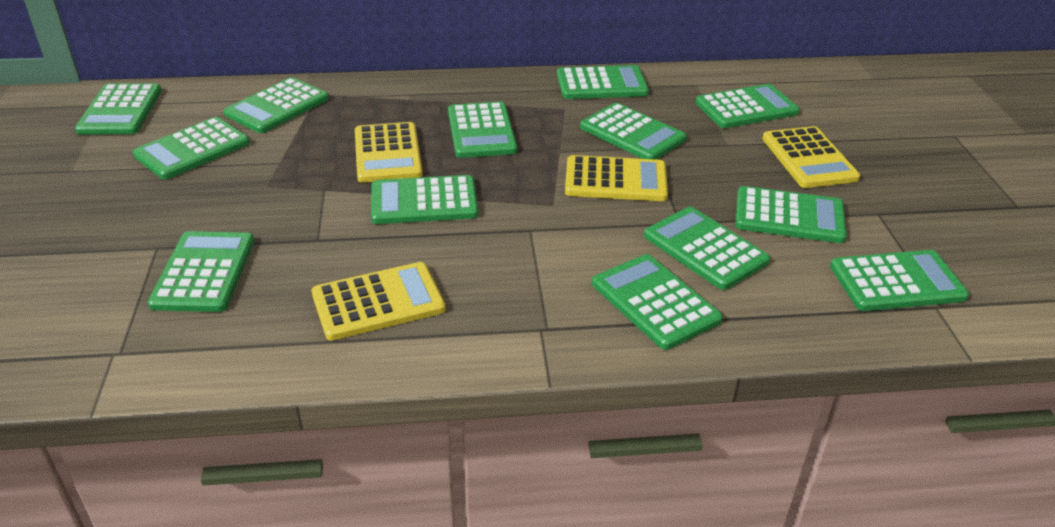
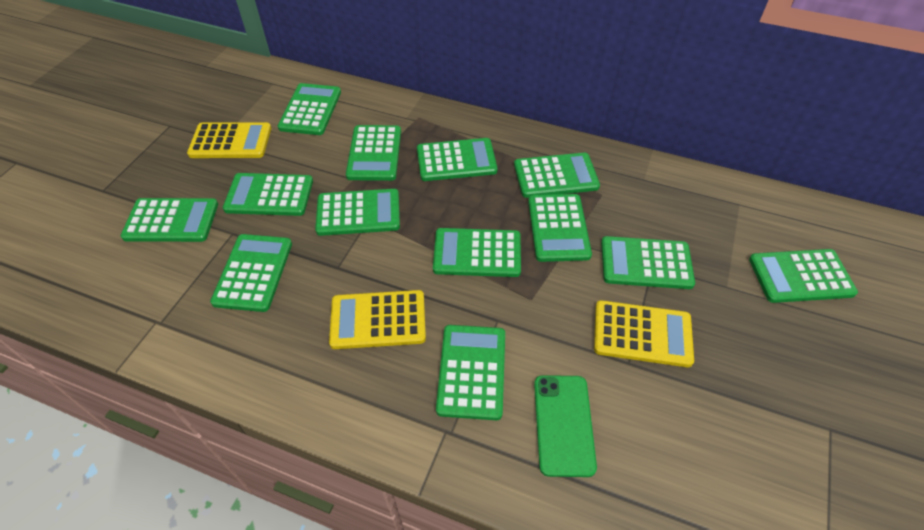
green phone: none = 0 -> [534,375,597,477] = 1
yellow calculator: [312,262,446,341] [355,122,423,183] [565,155,668,201] [762,126,860,188] = 4 -> [187,122,271,158] [329,290,426,349] [594,300,694,367] = 3

